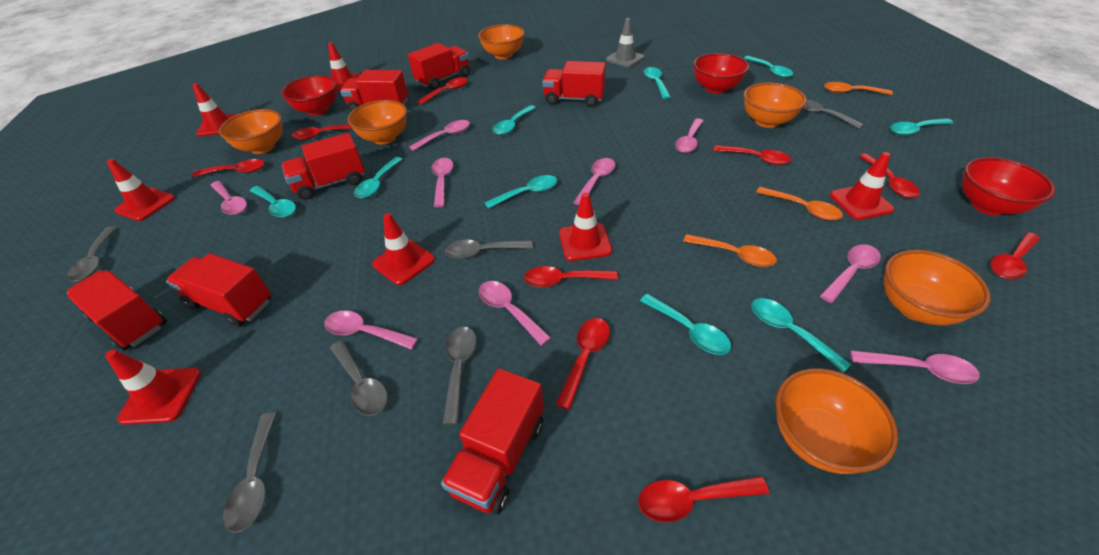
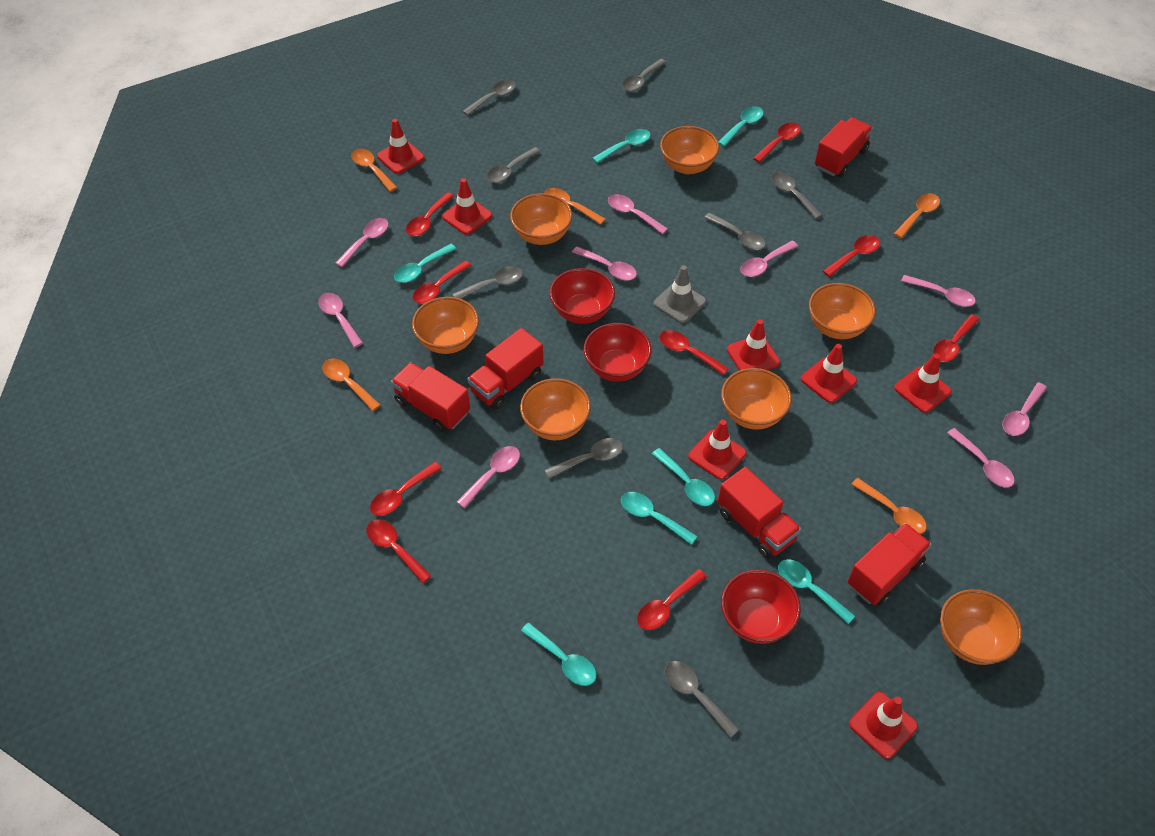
grey spoon: [67,226,117,281] [223,412,277,533] [330,340,388,416] [443,327,477,425] [445,240,533,259] [801,100,863,129] = 6 -> [453,266,523,298] [462,80,516,116] [487,147,541,183] [545,438,623,478] [622,59,667,91] [664,661,739,738] [704,213,766,250] [771,172,822,219] = 8
orange bowl: [219,109,282,154] [348,100,407,145] [478,24,525,59] [743,82,807,128] [776,368,898,474] [884,250,991,326] = 6 -> [412,297,479,354] [510,193,572,245] [520,378,591,440] [660,126,719,174] [721,368,792,429] [809,283,876,339] [940,589,1022,665] = 7
orange spoon: [683,234,777,267] [756,187,843,221] [824,82,893,95] = 3 -> [322,358,380,411] [351,149,397,192] [544,188,605,225] [851,478,927,534] [894,193,940,238] = 5
red truck: [67,270,167,351] [166,253,271,327] [282,133,365,200] [340,70,408,112] [408,43,470,90] [441,368,544,514] [542,61,606,107] = 7 -> [391,362,470,432] [468,328,544,410] [718,467,801,559] [815,117,873,177] [847,523,932,606] = 5
turquoise spoon: [250,186,296,218] [354,157,403,198] [484,175,557,209] [493,105,536,135] [640,294,731,355] [644,67,671,99] [744,56,793,78] [752,298,851,372] [891,118,953,135] = 9 -> [394,244,456,283] [521,623,596,686] [592,129,651,163] [621,492,698,545] [652,448,715,506] [718,106,764,147] [778,559,855,624] = 7

